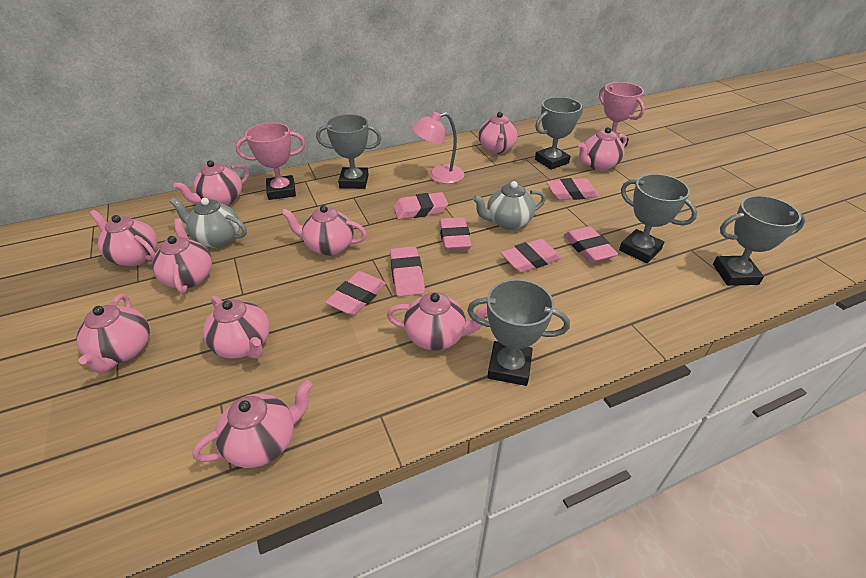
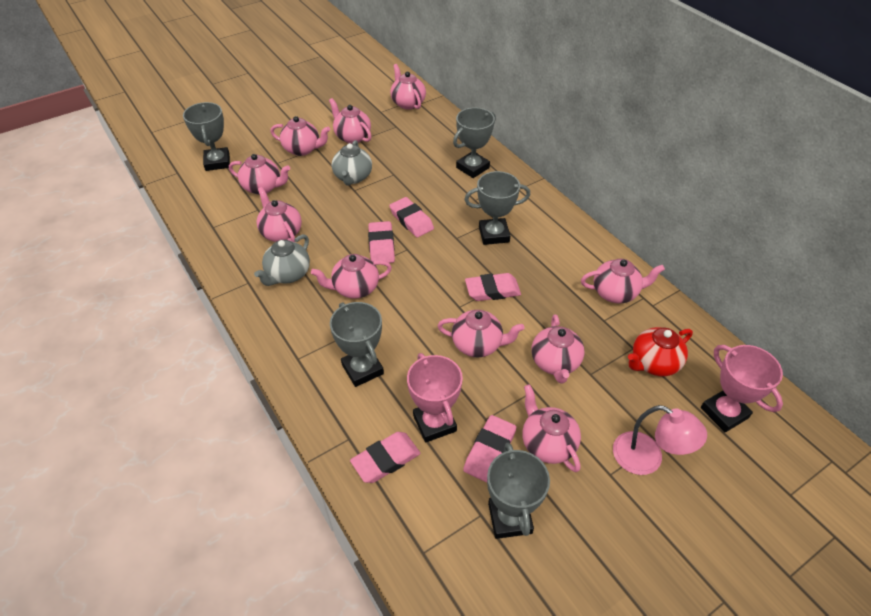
pink eraser: [325,271,386,315] [390,246,425,297] [393,192,448,219] [439,217,472,250] [501,239,561,273] [546,178,599,200] [564,226,618,263] = 7 -> [350,432,420,483] [368,221,395,263] [389,197,434,237] [463,415,516,483] [465,273,521,301] = 5
red teapot: none = 0 -> [628,327,693,376] = 1

